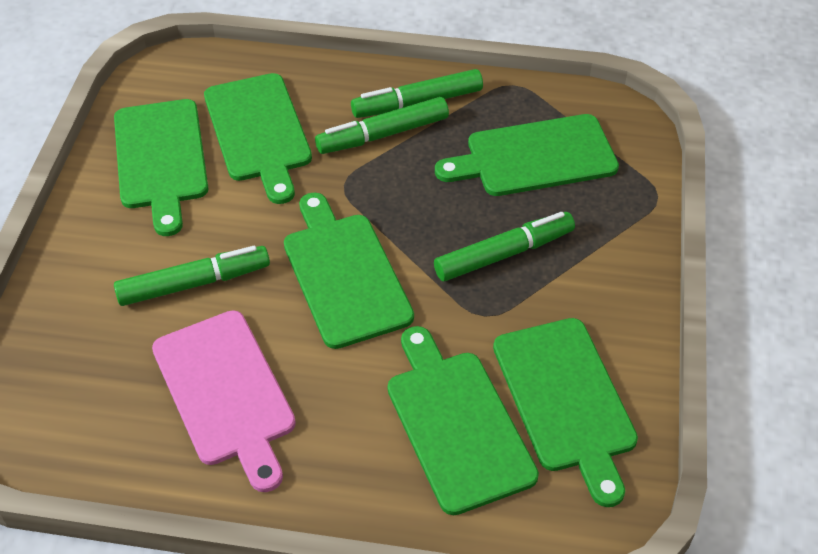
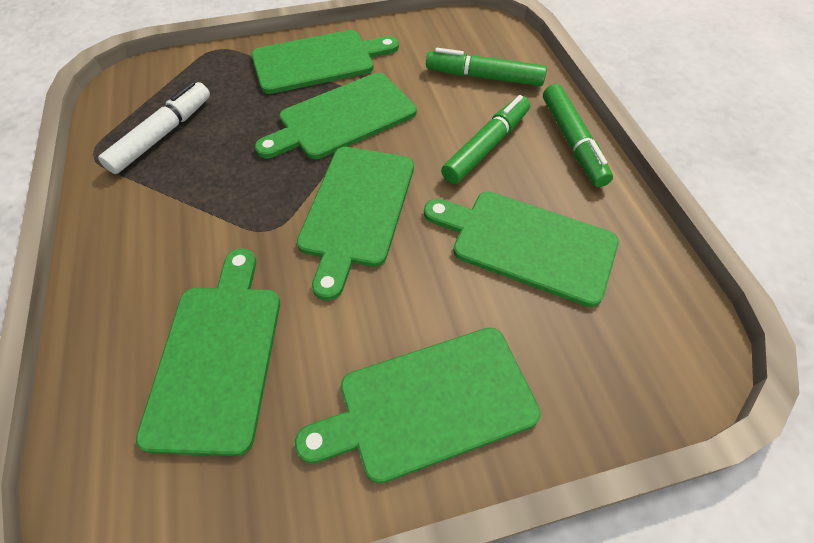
green marker: [114,246,270,306] [315,97,449,154] [351,69,483,118] [434,212,575,282] = 4 -> [426,48,547,86] [441,95,530,184] [543,84,613,187] = 3
pink cutting board: [152,310,296,492] = 1 -> none = 0
white marker: none = 0 -> [98,82,210,174] = 1

